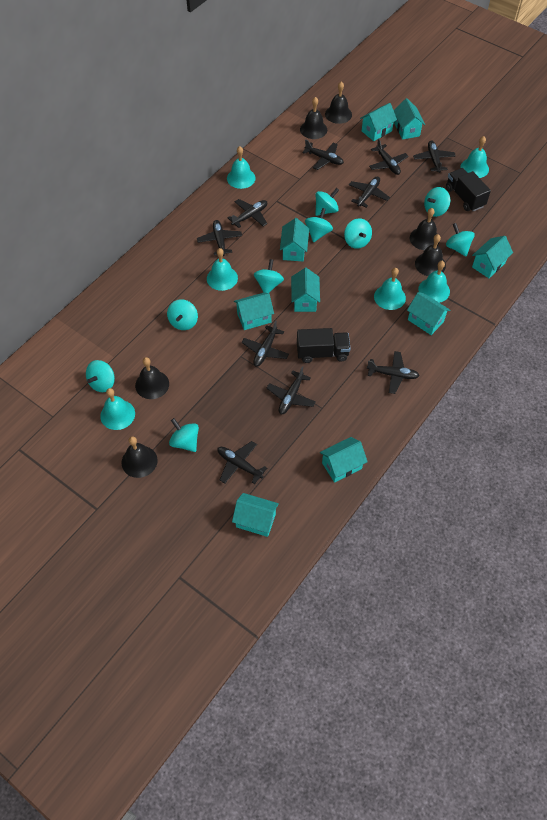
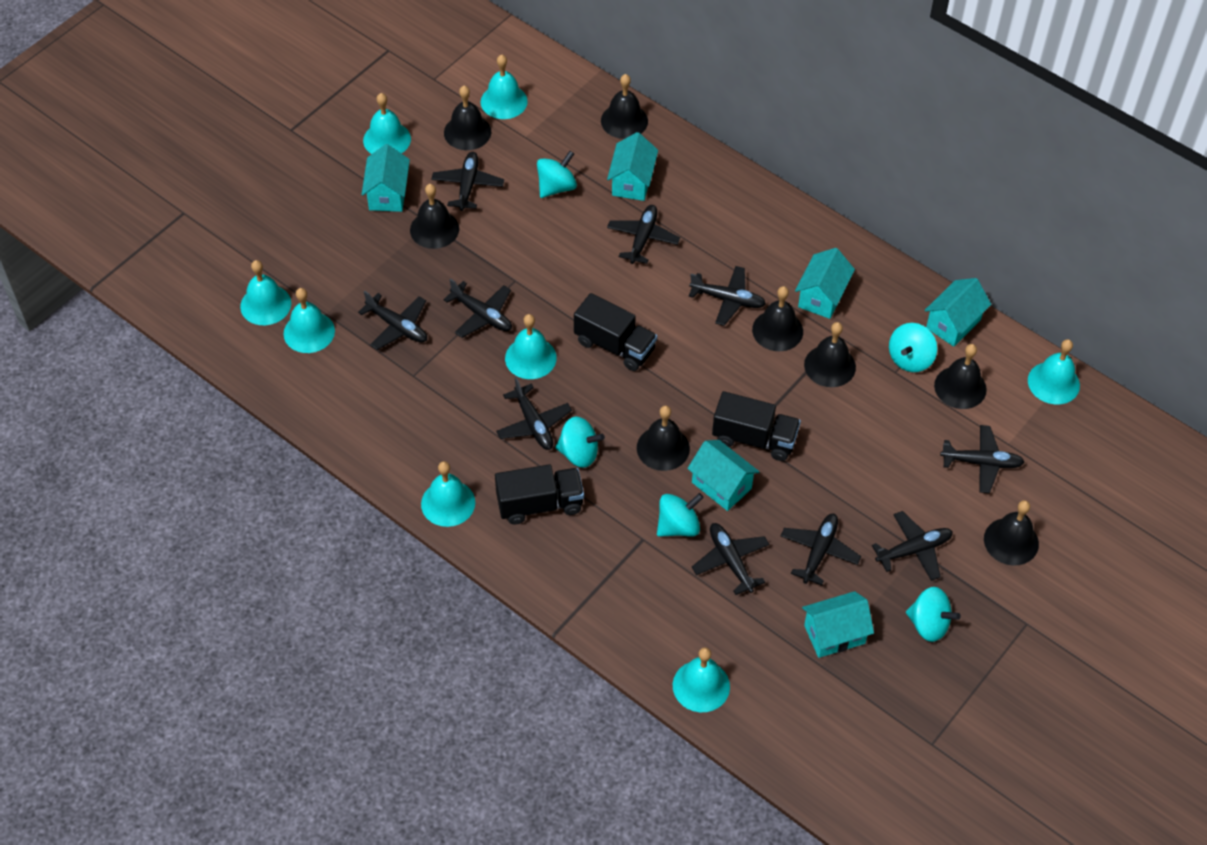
black bell: [121,436,158,478] [135,357,169,399] [300,97,327,139] [325,81,352,124] [410,208,440,250] [415,234,446,276] = 6 -> [410,184,459,249] [444,86,491,150] [601,74,648,139] [637,405,690,471] [752,286,803,351] [804,322,856,387] [934,344,987,409] [984,500,1039,566] = 8
black truck: [297,328,351,363] [446,168,491,212] = 2 -> [495,464,584,525] [574,293,657,371] [712,391,801,461] = 3
turquoise bell: [100,388,135,430] [207,248,238,291] [227,146,256,189] [374,268,406,310] [418,261,450,303] [460,136,489,178] = 6 -> [240,260,291,325] [284,288,335,353] [363,93,411,154] [421,461,475,527] [481,54,528,119] [505,314,557,379] [673,647,730,712] [1028,339,1080,405] = 8
turquoise house: [232,493,279,537] [234,292,274,330] [280,218,309,261] [291,268,320,312] [320,437,368,482] [360,103,397,141] [394,98,425,140] [407,292,450,335] [472,236,513,278] = 9 -> [361,144,410,212] [607,132,658,201] [687,440,760,511] [795,248,855,319] [802,591,874,658] [924,278,991,347] = 6
turquoise spinning top: [86,360,115,392] [167,299,198,330] [169,418,199,452] [254,259,284,293] [305,208,333,242] [315,188,339,216] [344,218,372,249] [424,187,450,217] [446,223,475,256] = 9 -> [537,151,577,198] [555,417,605,468] [657,493,704,537] [889,323,937,372] [906,587,961,642] = 5

